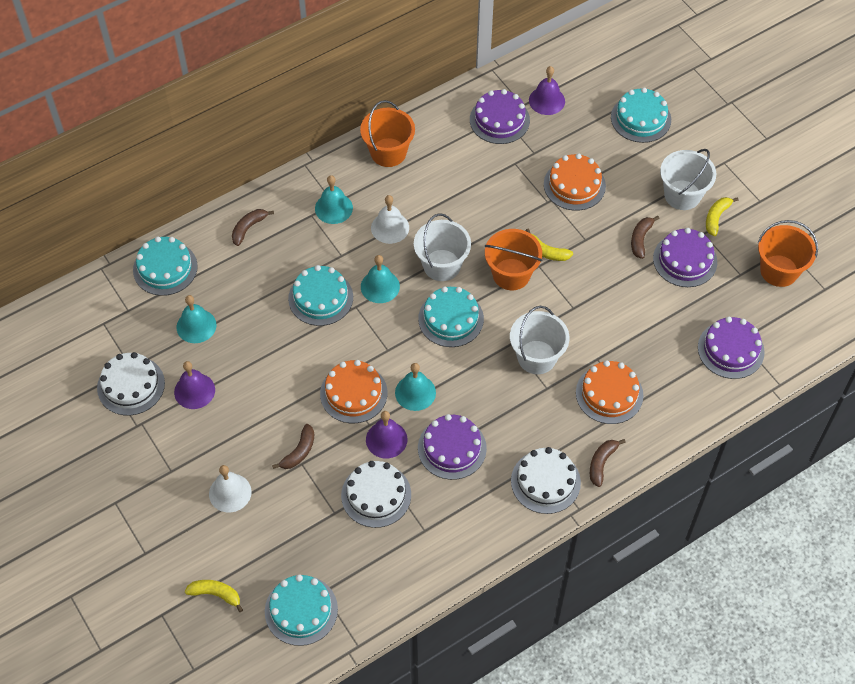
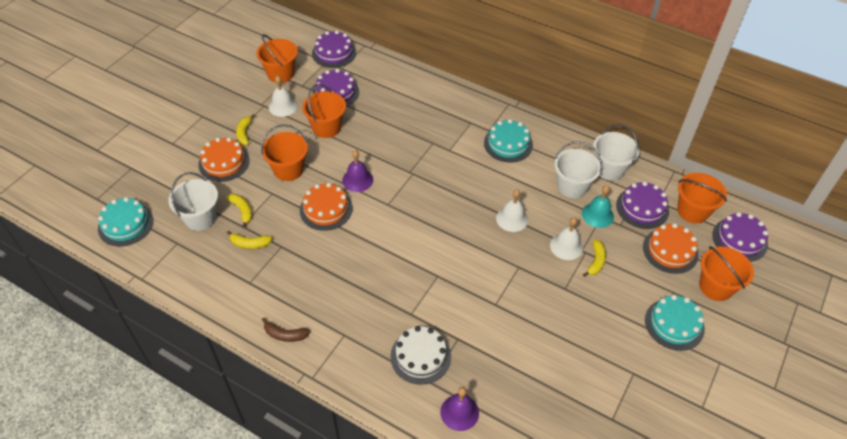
brown banana: [232,209,274,246] [272,424,314,469] [590,439,626,487] [631,216,660,259] = 4 -> [262,318,310,342] = 1
orange bucket: [360,100,415,167] [485,229,542,290] [758,220,818,287] = 3 -> [256,34,298,83] [261,124,308,181] [302,84,346,138] [677,173,727,223] [699,246,754,301] = 5
purple bell: [174,361,215,409] [366,411,407,458] [529,66,565,115] = 3 -> [342,150,373,192] [440,387,479,431] = 2
turquoise bell: [177,295,216,343] [315,175,353,224] [361,255,400,303] [395,363,436,411] = 4 -> [582,185,614,228] = 1
turquoise cake: [133,236,198,296] [265,574,338,646] [288,265,353,326] [418,286,484,347] [611,87,671,143] = 5 -> [98,197,154,246] [484,119,533,162] [645,295,705,351] = 3
white bell: [209,465,252,512] [371,195,409,244] = 2 -> [269,75,298,117] [496,189,528,232] [550,217,583,260] = 3
white cake: [97,352,165,415] [341,461,411,528] [511,447,581,514] = 3 -> [391,326,451,385] = 1
yellow banana: [184,580,243,612] [525,229,573,261] [706,197,739,236] = 3 -> [227,194,252,228] [227,231,273,249] [236,114,255,145] [583,239,606,277] = 4

